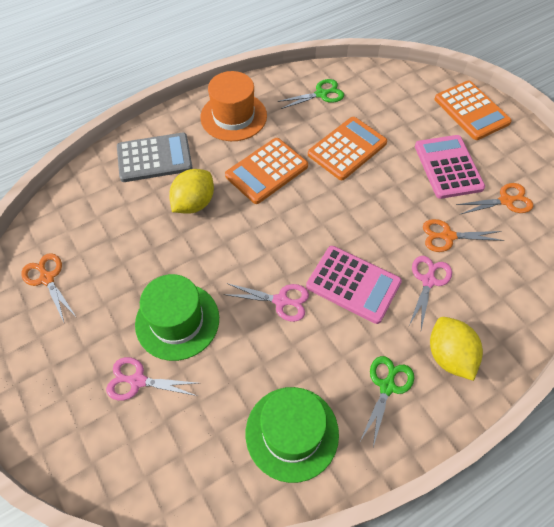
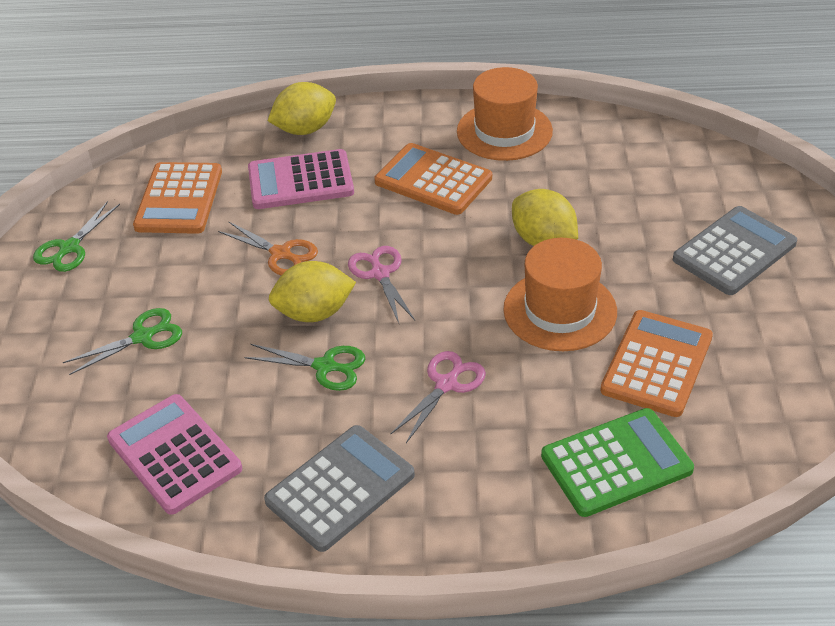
green calculator: none = 0 -> [541,408,694,517] = 1
green hat: [135,274,219,361] [246,387,339,483] = 2 -> none = 0
green scissors: [277,79,344,109] [360,356,414,447] = 2 -> [33,201,120,272] [63,308,182,375] [244,344,365,391] = 3
grey calculator: [117,133,193,182] = 1 -> [264,425,415,552] [673,206,797,295] = 2
orange hat: [200,71,267,141] = 1 -> [457,67,553,161] [503,238,617,351] = 2
orange scissors: [21,253,75,324] [423,219,504,252] [456,183,533,214] = 3 -> [218,221,318,275] = 1
pink scissors: [106,357,198,401] [223,283,309,322] [409,256,452,330] = 3 -> [348,246,415,323] [391,351,486,443] = 2
yellow lemon: [169,169,214,214] [430,317,483,381] = 2 -> [268,82,336,135] [269,261,356,322] [512,189,578,246] = 3

